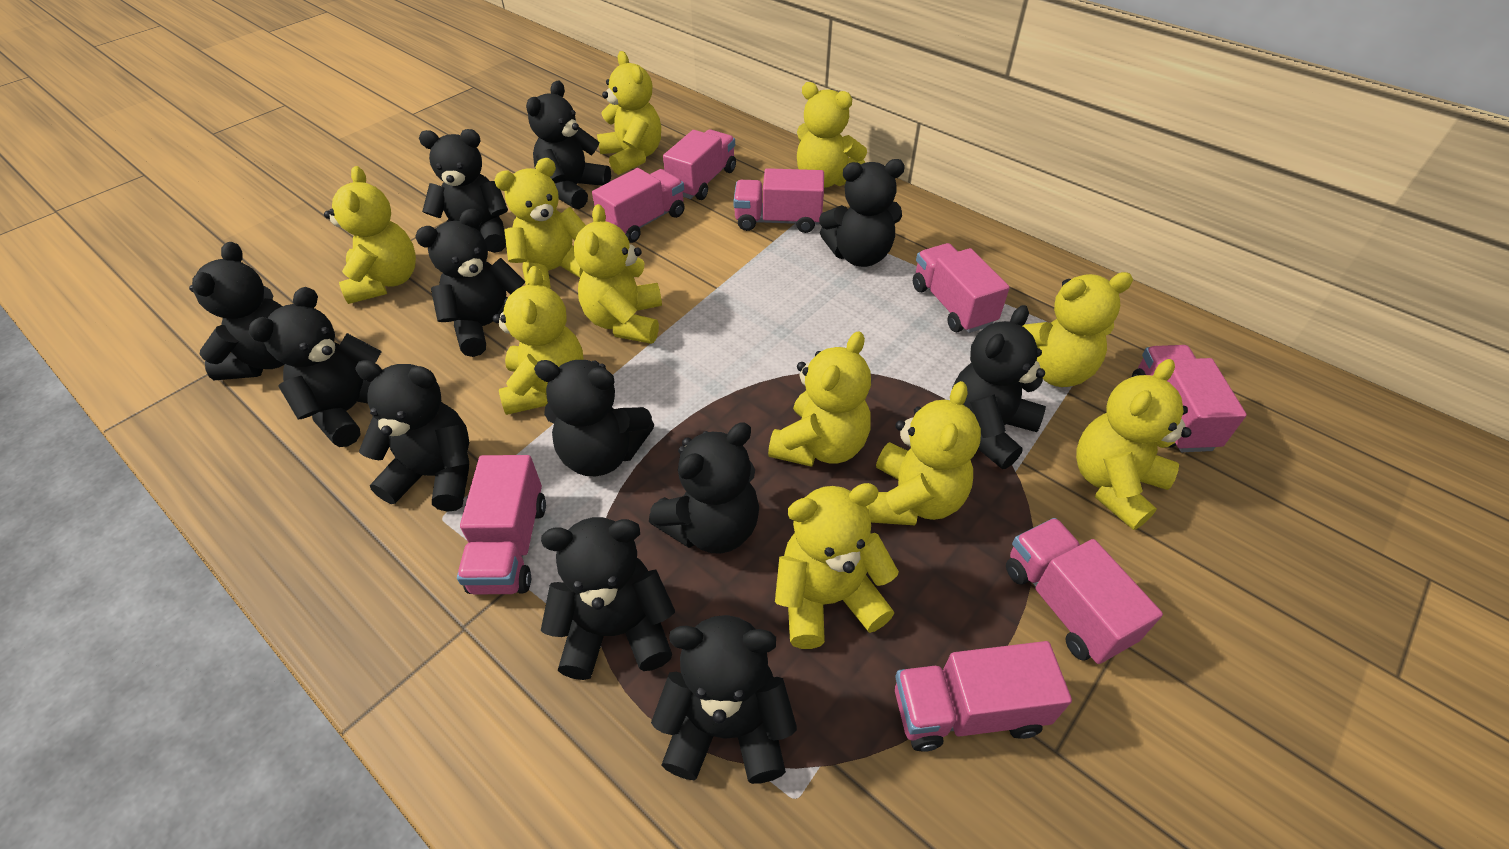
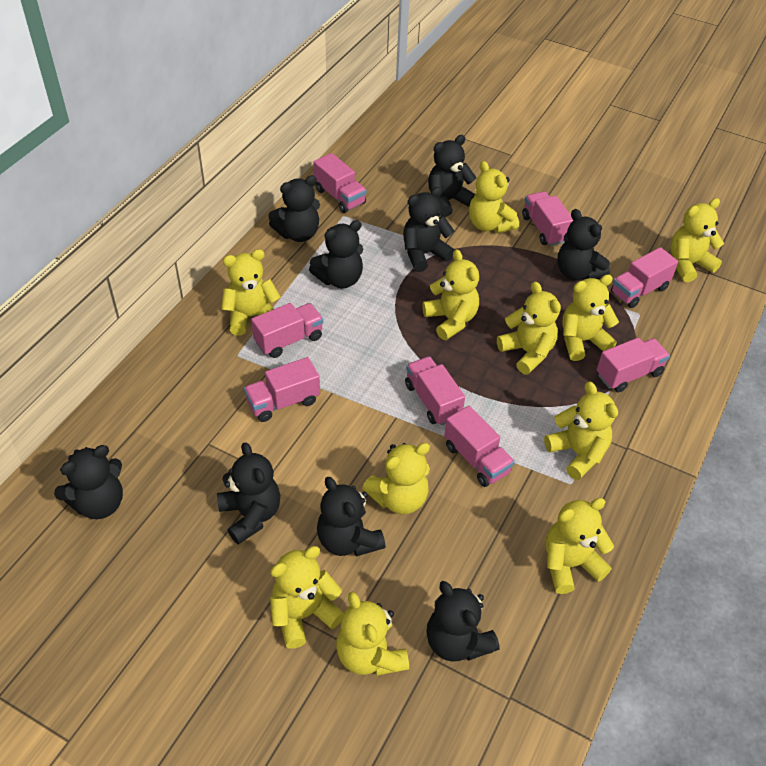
black teddy bear: [189,242,284,380] [248,287,382,447] [355,360,469,512] [415,209,525,357] [419,129,508,253] [526,80,611,209] [534,360,654,476] [541,517,675,680] [649,422,759,554] [651,615,797,784] [819,159,905,267] [952,305,1046,469] = 12 -> [54,445,123,519] [217,442,280,545] [268,175,320,242] [309,220,363,288] [317,477,386,556] [403,187,455,272] [426,581,499,662] [428,135,477,217] [557,209,610,280] = 9

